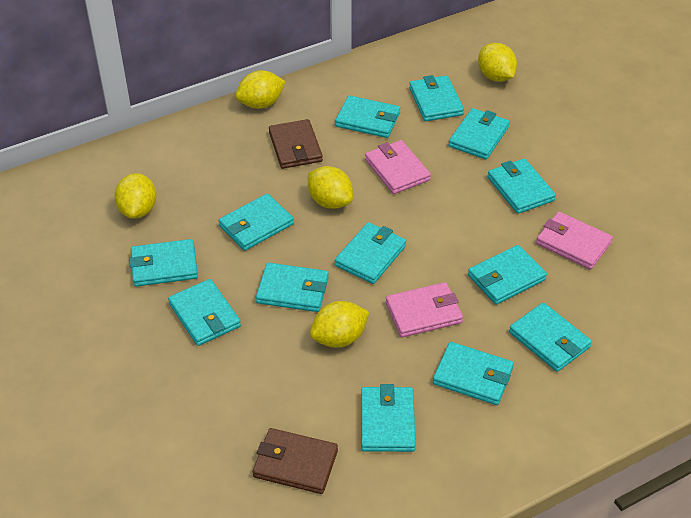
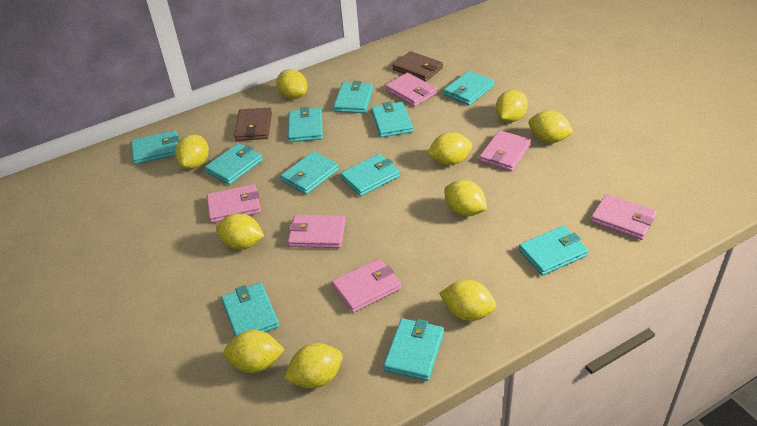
pink wallet: [365,140,431,194] [386,282,463,337] [536,212,613,270] = 3 -> [206,184,261,223] [288,215,346,248] [332,258,401,313] [385,73,437,107] [479,130,531,171] [591,194,657,240] = 6
turquoise wallet: [129,239,198,287] [168,279,241,346] [219,194,294,251] [256,262,329,312] [335,95,400,138] [335,222,406,284] [361,384,416,452] [409,75,464,121] [433,342,514,405] [449,108,510,160] [468,245,547,305] [487,159,556,214] [509,302,592,372] = 13 -> [131,130,179,164] [205,143,263,185] [221,282,279,337] [280,151,339,194] [288,107,323,142] [333,81,373,113] [340,154,400,196] [371,102,413,138] [383,318,444,381] [444,71,494,105] [519,226,589,276] = 11
yellow lemon: [114,173,156,219] [235,70,286,109] [308,166,353,209] [310,301,369,348] [478,43,517,82] = 5 -> [175,135,209,169] [216,213,264,250] [223,330,285,373] [276,69,307,99] [284,343,343,389] [426,132,472,165] [439,280,496,321] [444,180,487,216] [496,90,528,122] [528,110,574,143] = 10

